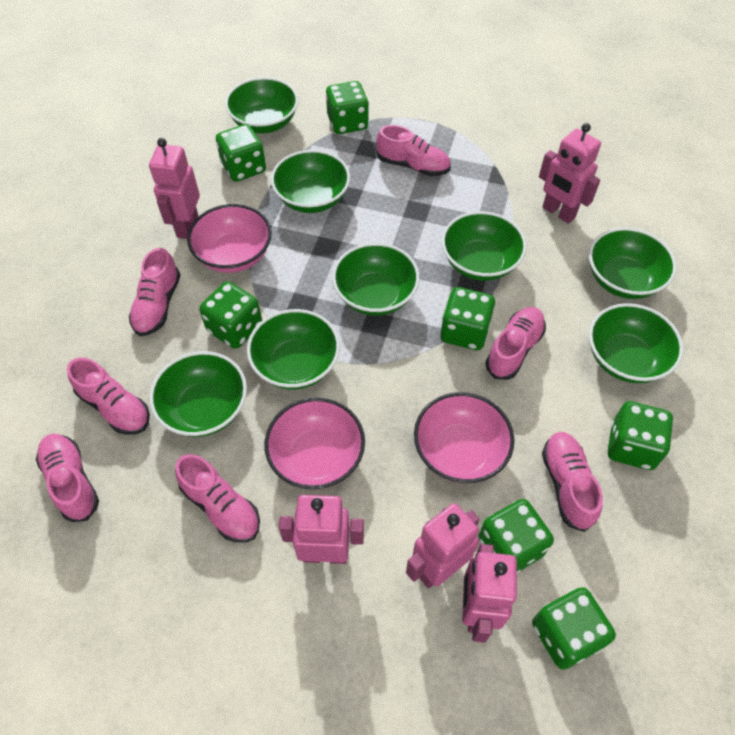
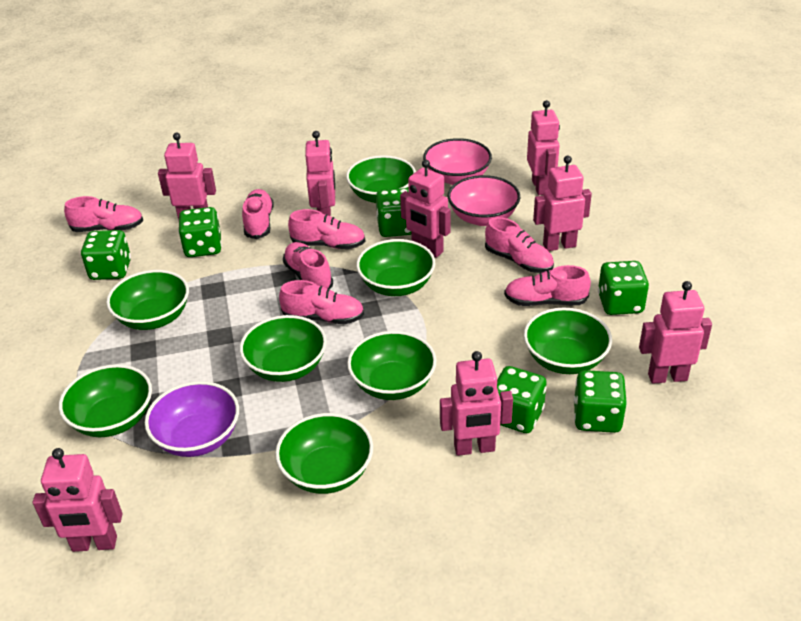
green dice: [199,282,262,349] [216,124,266,182] [326,81,369,134] [440,287,495,350] [478,499,554,574] [532,587,616,670] [608,401,673,470] = 7 -> [81,230,131,280] [178,207,222,257] [376,188,411,237] [497,366,546,433] [574,370,627,433] [598,261,649,315] = 6
pink bowl: [187,204,272,273] [264,398,365,489] [414,392,515,483] = 3 -> [423,138,492,185] [448,175,520,226] = 2
pink robot: [149,138,200,239] [279,495,364,564] [406,503,479,588] [462,544,517,643] [539,123,601,224] = 5 -> [33,448,123,552] [158,133,216,221] [305,131,335,216] [400,160,451,258] [440,351,513,456] [527,100,560,195] [533,155,592,251] [639,281,712,384] = 8
purple bowl: none = 0 -> [145,381,239,457] = 1

